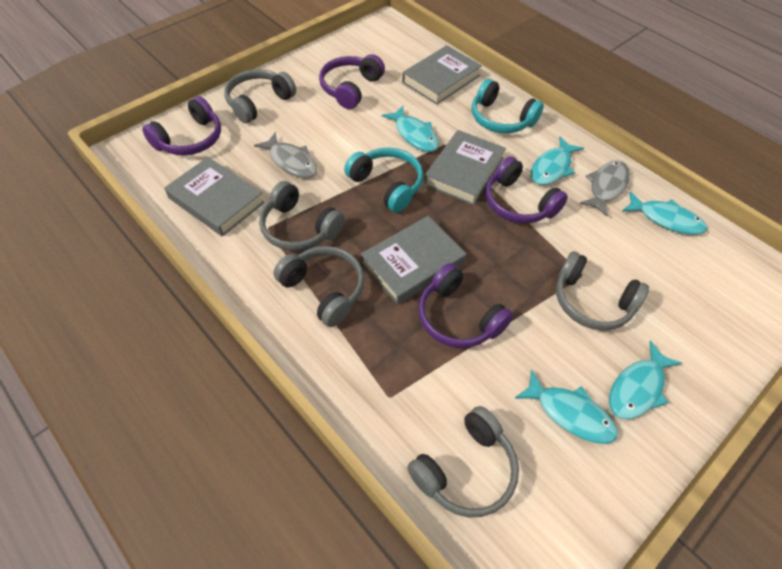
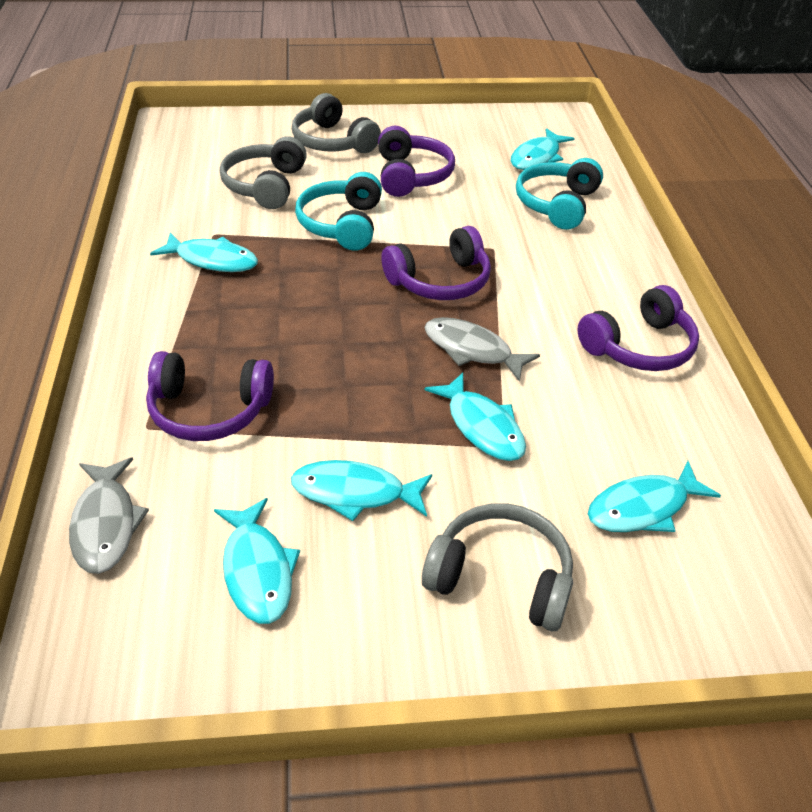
grey book: [164,157,265,237] [361,216,466,304] [402,45,482,105] [424,130,506,205] = 4 -> none = 0
grey headphones: [224,69,296,124] [259,181,345,251] [273,246,364,327] [407,406,519,517] [556,251,649,330] = 5 -> [220,136,307,209] [292,93,381,153] [422,503,573,631] = 3
turquoise fish: [382,106,439,152] [515,370,618,444] [531,136,584,185] [609,341,682,419] [622,191,707,235] = 5 -> [150,233,258,272] [214,498,300,624] [291,460,432,521] [424,372,526,461] [511,128,575,170] [588,461,721,532] = 6

